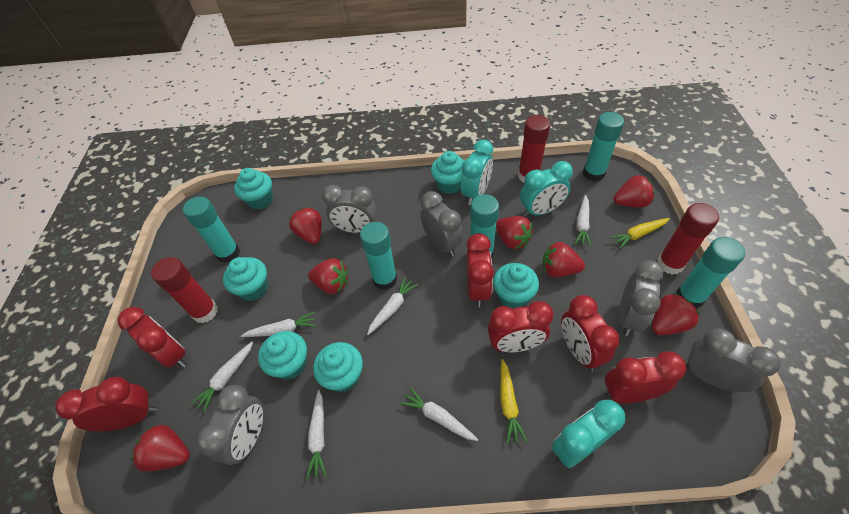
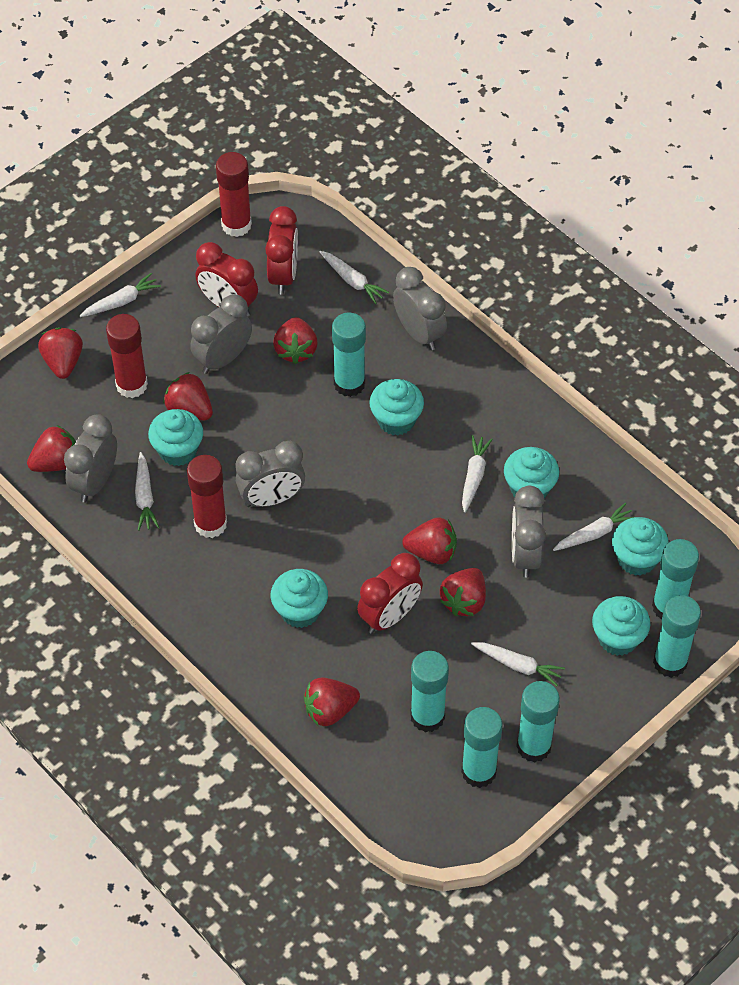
red clock: [55,377,156,431] [118,307,187,368] [466,233,494,307] [488,301,554,352] [561,295,619,371] [605,351,686,403] = 6 -> [195,242,258,317] [265,206,298,294] [357,553,423,634] = 3
turquoise clock: [461,139,493,205] [520,161,573,217] [552,400,625,468] = 3 -> none = 0
turquoise glue stick: [183,196,240,263] [360,222,397,290] [470,194,499,258] [583,112,624,181] [676,237,745,308] = 5 -> [332,313,366,397] [410,651,449,732] [461,707,503,788] [516,681,560,763] [652,539,699,620] [653,595,701,678] = 6
yellow carrot: [500,359,527,444] [610,218,670,249] = 2 -> none = 0

